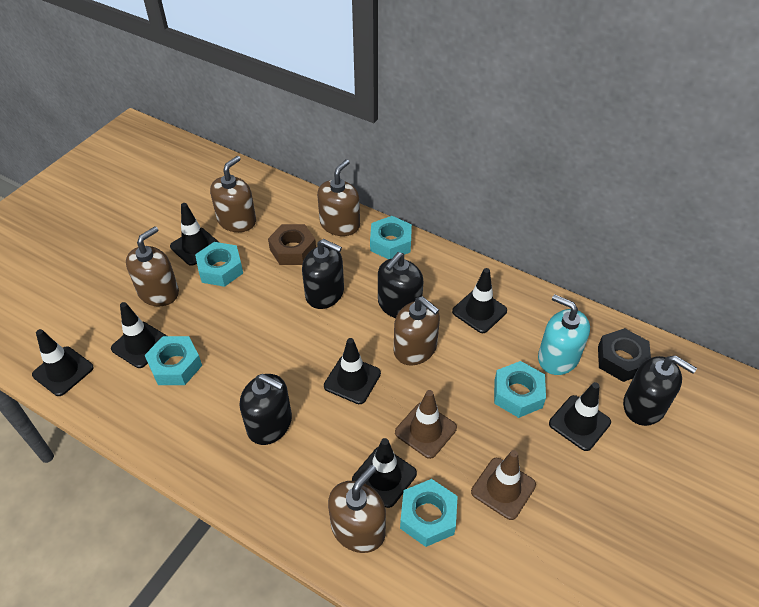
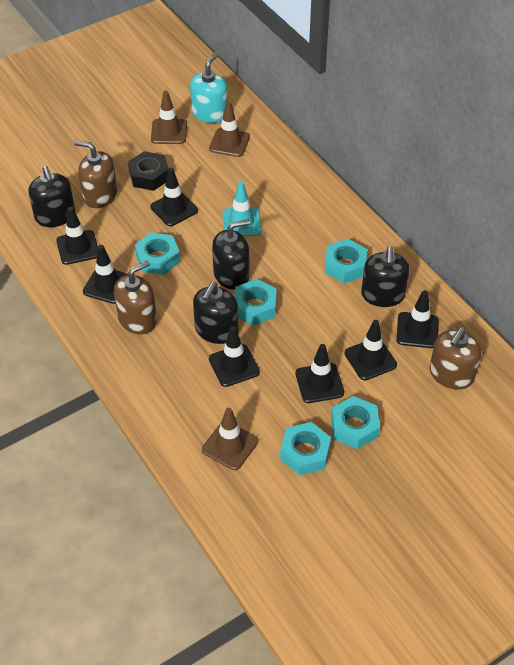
brown nut: [268,224,316,265] = 1 -> none = 0
brown soap dispenser: [126,226,179,307] [210,156,256,232] [317,159,360,236] [328,465,386,553] [394,296,440,366] = 5 -> [74,140,117,208] [114,260,157,334] [430,327,481,390] = 3
brown traffic cone: [395,390,457,459] [471,450,536,520] = 2 -> [151,91,187,144] [202,408,258,470] [209,102,250,157] = 3
turquoise traffic cone: none = 0 -> [222,181,261,236] = 1

